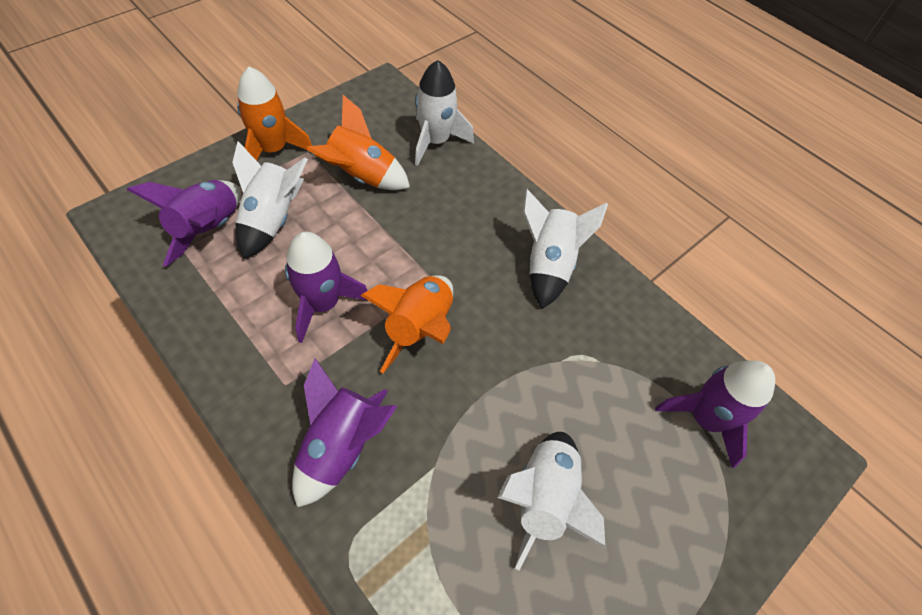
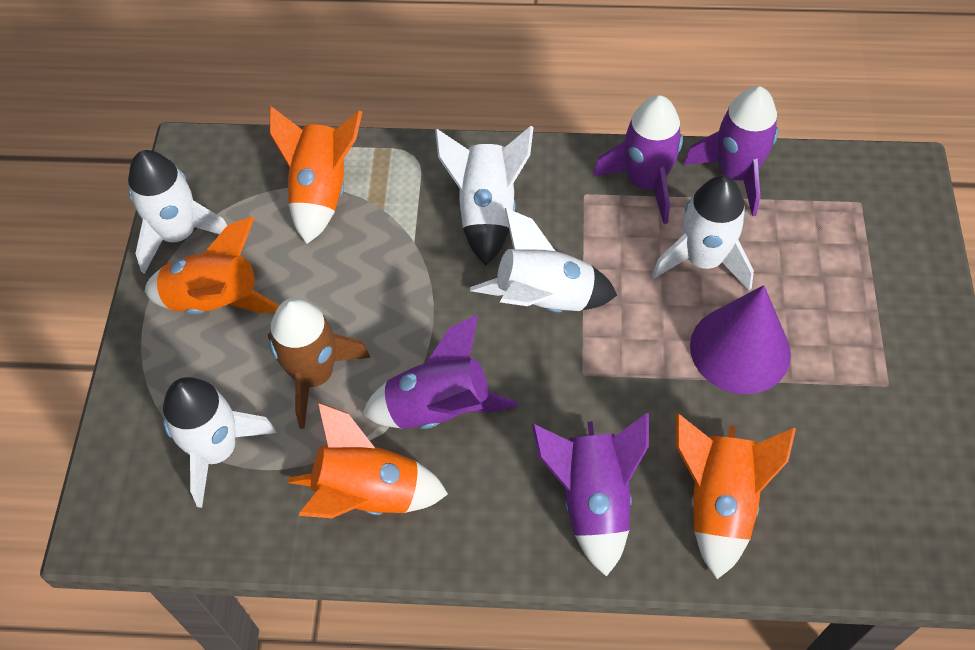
brown rocket: none = 0 -> [268,298,370,429] = 1
orange rocket: [237,67,312,161] [306,95,410,190] [360,275,453,373] = 3 -> [144,217,279,314] [270,106,362,244] [287,402,448,518] [676,413,796,579] = 4
purple cone: none = 0 -> [690,285,791,394] = 1
white rocket: [232,141,308,259] [415,60,474,166] [498,432,606,570] [523,189,608,309] = 4 -> [128,150,227,274] [163,377,277,508] [435,126,534,265] [470,208,617,312] [652,176,754,291] = 5

